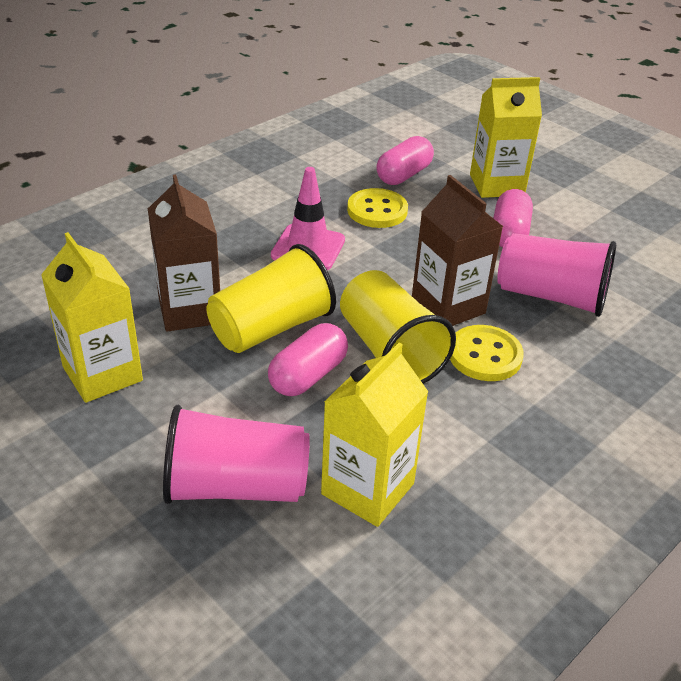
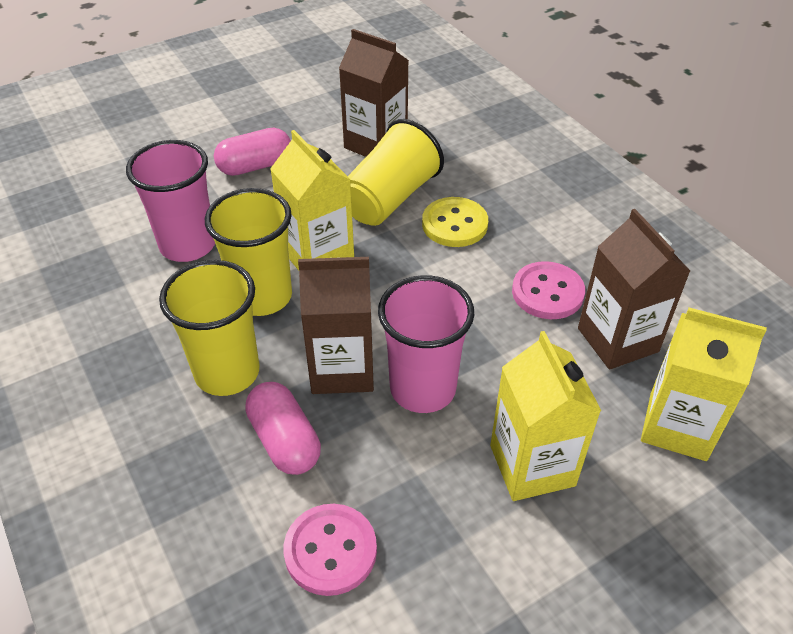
brown carton: [148,174,220,332] [412,175,503,326] = 2 -> [298,257,374,394] [339,29,409,157] [578,209,690,369] = 3
pink button: none = 0 -> [283,504,377,596] [512,261,585,319] = 2
pink capsule: [268,323,348,396] [376,136,434,185] [493,189,533,248] = 3 -> [214,128,291,176] [245,382,321,475] = 2
pink traffic cone: [271,167,345,270] = 1 -> none = 0
yellow button: [347,188,408,228] [450,325,524,381] = 2 -> [422,197,488,247] = 1
yellow cup: [206,244,336,353] [340,270,456,384] = 2 -> [159,260,260,396] [205,188,292,316] [348,119,444,226] = 3

